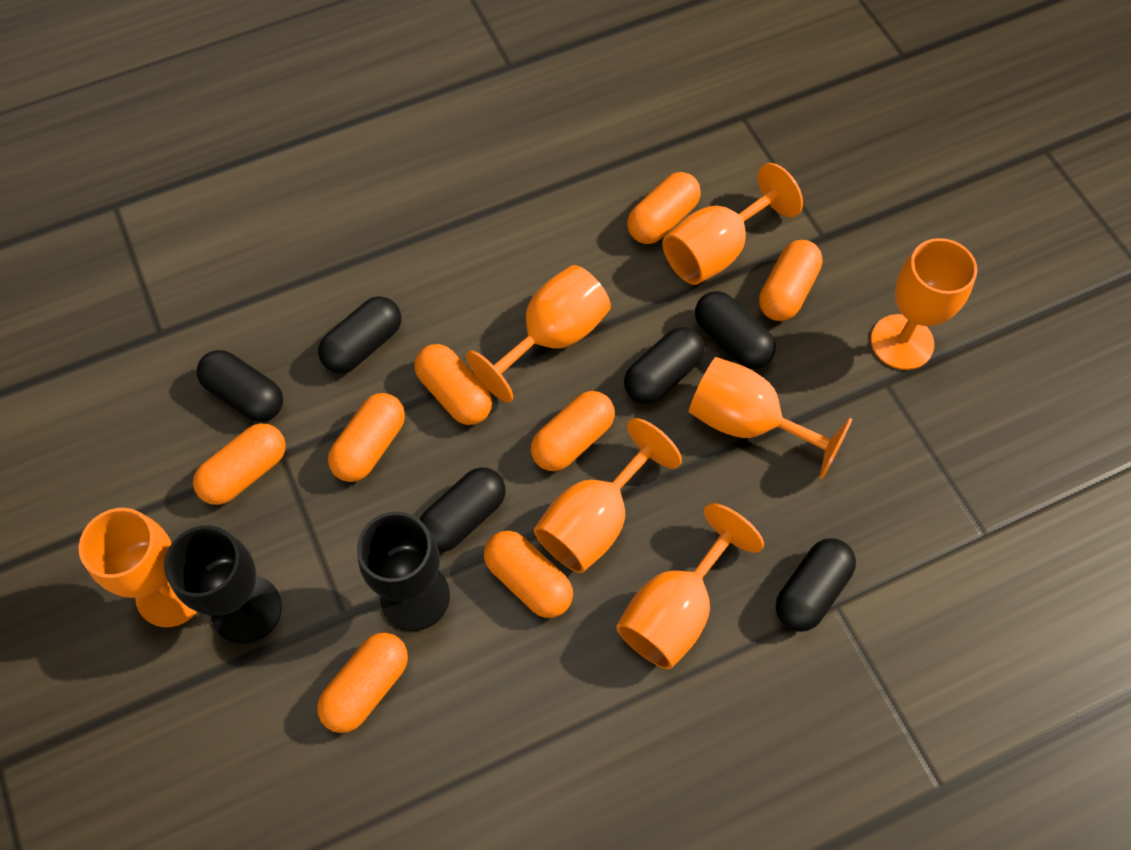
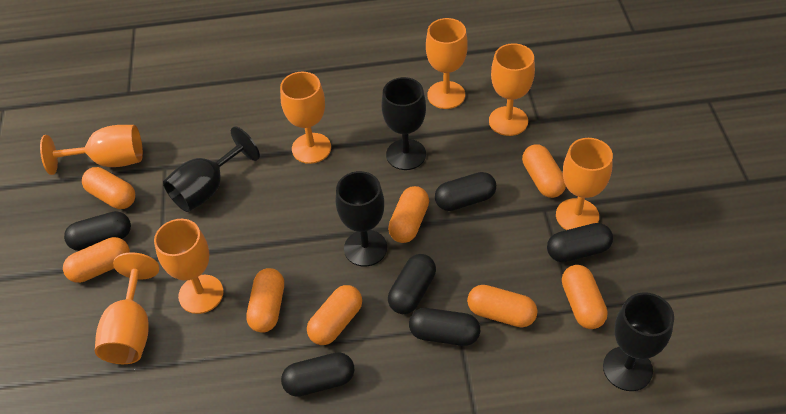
black goblet: [164,526,282,644] [357,511,450,631] = 2 -> [163,126,260,212] [336,171,387,266] [382,77,426,170] [603,292,674,391] = 4

